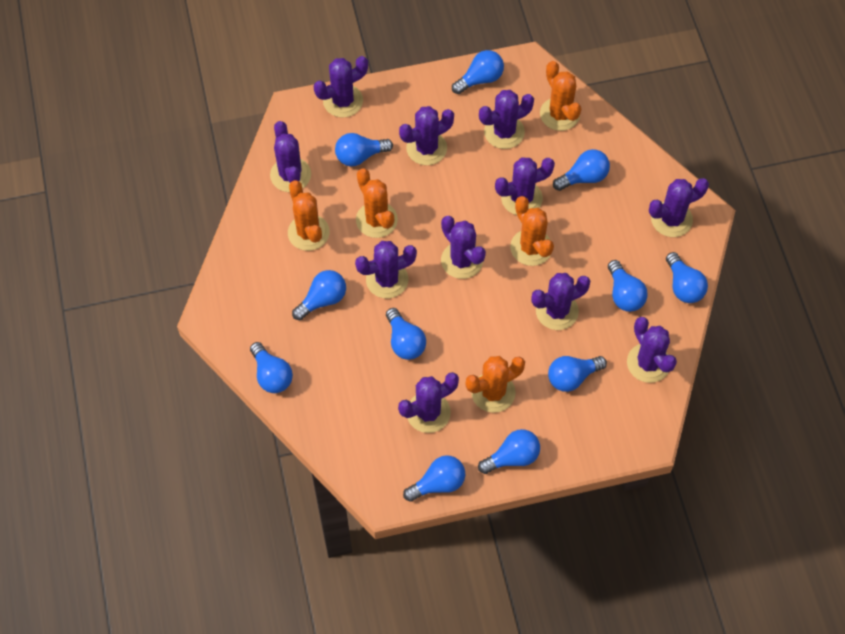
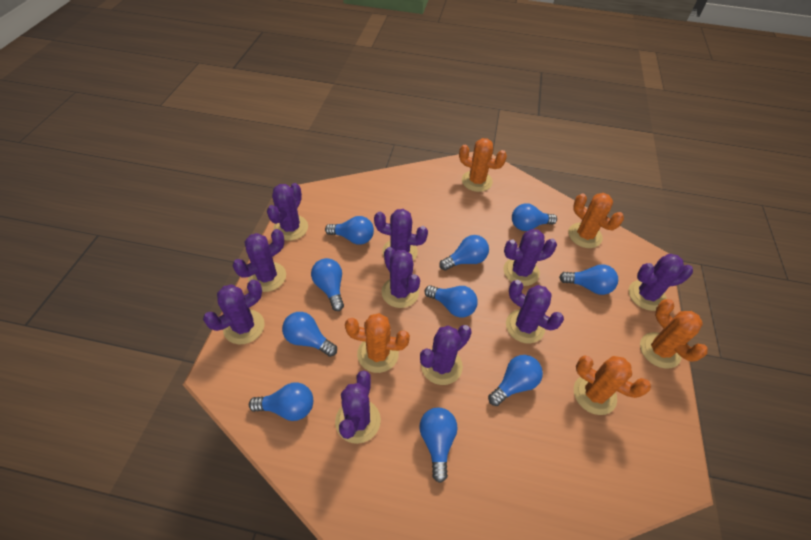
blue light bulb: [250,342,293,393] [292,270,346,320] [335,133,393,166] [386,308,426,360] [403,455,465,502] [452,50,504,94] [478,429,540,474] [548,356,607,392] [553,149,610,191] [608,260,648,312] [666,252,708,303] = 11 -> [249,382,313,421] [282,312,337,357] [311,258,344,311] [325,216,374,245] [420,408,458,483] [424,285,478,317] [439,235,489,270] [488,355,543,406] [512,203,557,231] [559,264,618,295] = 10
purple cactus: [270,121,311,192] [314,56,368,118] [355,241,417,298] [398,372,459,433] [399,106,454,165] [441,216,486,279] [479,90,534,149] [495,158,555,215] [531,273,590,330] [627,317,677,383] [649,178,709,237] = 11 -> [203,280,265,344] [233,229,286,292] [267,183,308,241] [335,370,381,444] [374,209,428,261] [381,247,420,308] [420,325,472,385] [504,229,557,286] [506,280,564,344] [629,254,693,311] = 10

